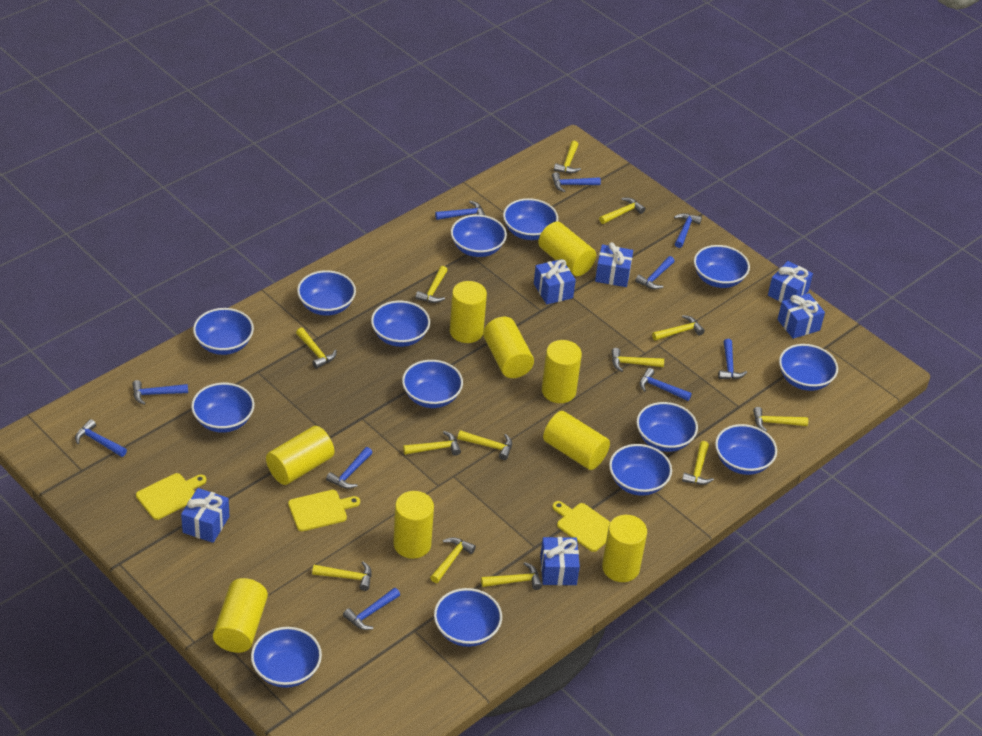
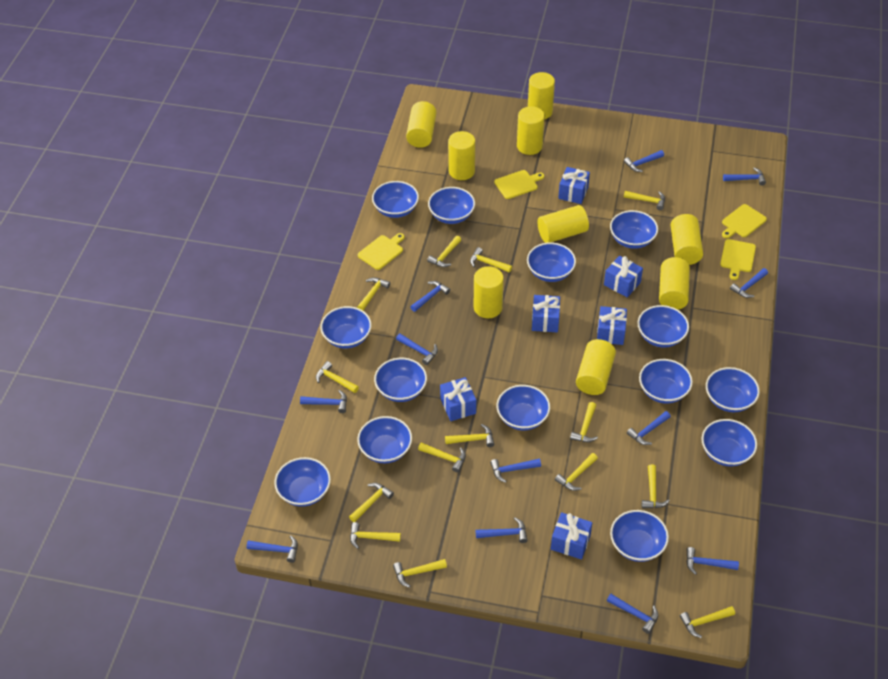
blue hammer: [75,419,127,457] [132,380,188,405] [326,447,373,489] [343,588,400,630] [435,201,485,220] [552,172,601,192] [635,256,675,289] [640,368,692,401] [674,213,702,248] [718,339,747,379] = 10 -> [246,536,298,563] [300,390,347,413] [396,334,438,365] [410,281,451,312] [476,517,528,543] [490,459,541,483] [607,594,659,634] [624,150,664,172] [627,411,671,445] [686,547,739,575] [723,168,766,185] [730,268,768,298] = 12
yellow cutting board: [136,473,206,520] [288,490,360,531] [552,501,610,552] = 3 -> [358,233,405,270] [494,170,544,199] [720,239,756,280] [722,204,767,238] = 4
yellow hammer: [296,328,337,369] [312,561,372,591] [403,431,461,456] [415,266,447,303] [430,537,476,583] [458,430,512,460] [481,562,542,590] [554,141,581,173] [599,198,646,224] [612,348,664,372] [652,315,705,341] [682,441,714,485] [753,407,808,432] = 13 -> [316,361,359,393] [349,483,394,522] [350,522,401,549] [357,277,391,311] [393,559,447,588] [418,443,466,473] [427,236,461,267] [445,424,494,447] [470,247,512,273] [555,453,598,491] [570,402,598,442] [624,191,665,210] [642,464,669,509] [680,606,735,638] = 14

